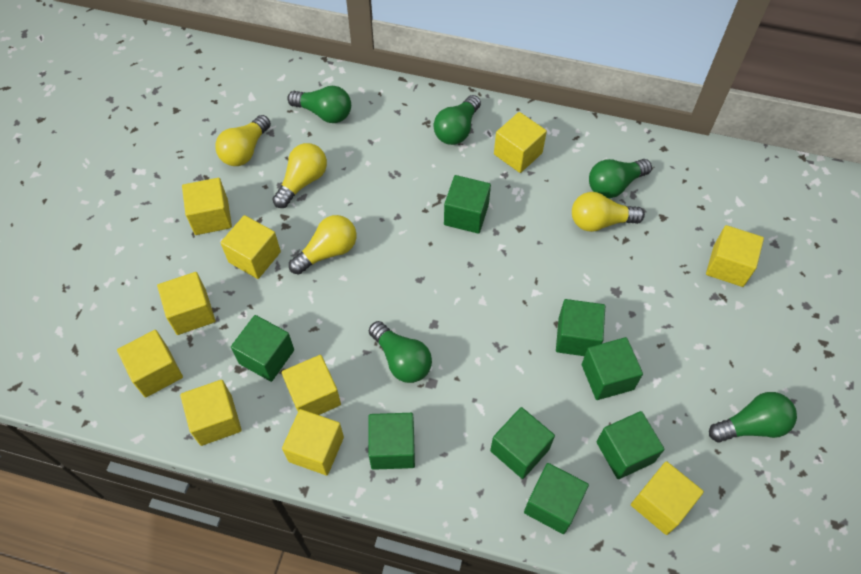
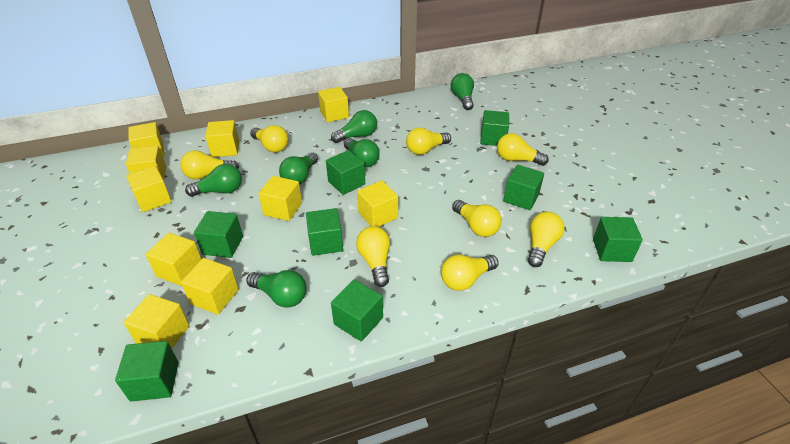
green light bulb: [287,86,351,123] [369,321,432,383] [434,95,481,145] [589,159,652,198] [709,392,797,442] = 5 -> [185,164,242,197] [246,270,306,308] [279,152,318,185] [331,110,377,143] [344,138,380,167] [451,73,474,110] = 6
yellow light bulb: [215,115,271,166] [272,143,327,208] [289,215,356,275] [572,192,645,232] = 4 -> [180,151,239,179] [250,125,289,153] [356,226,390,287] [406,127,451,155] [441,254,499,291] [452,200,502,237] [497,133,549,166] [528,212,565,267] = 8

